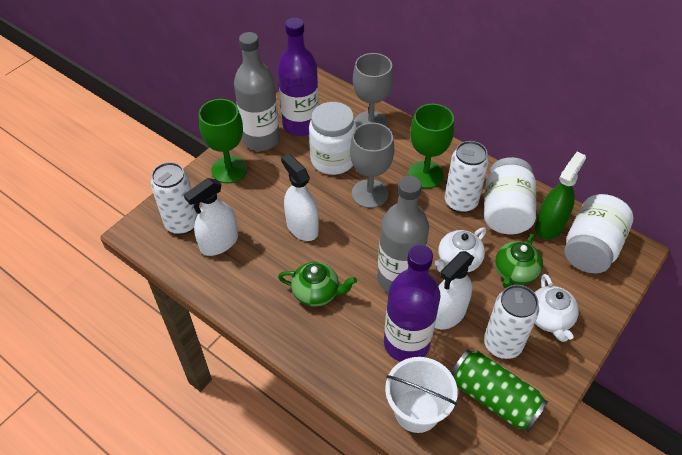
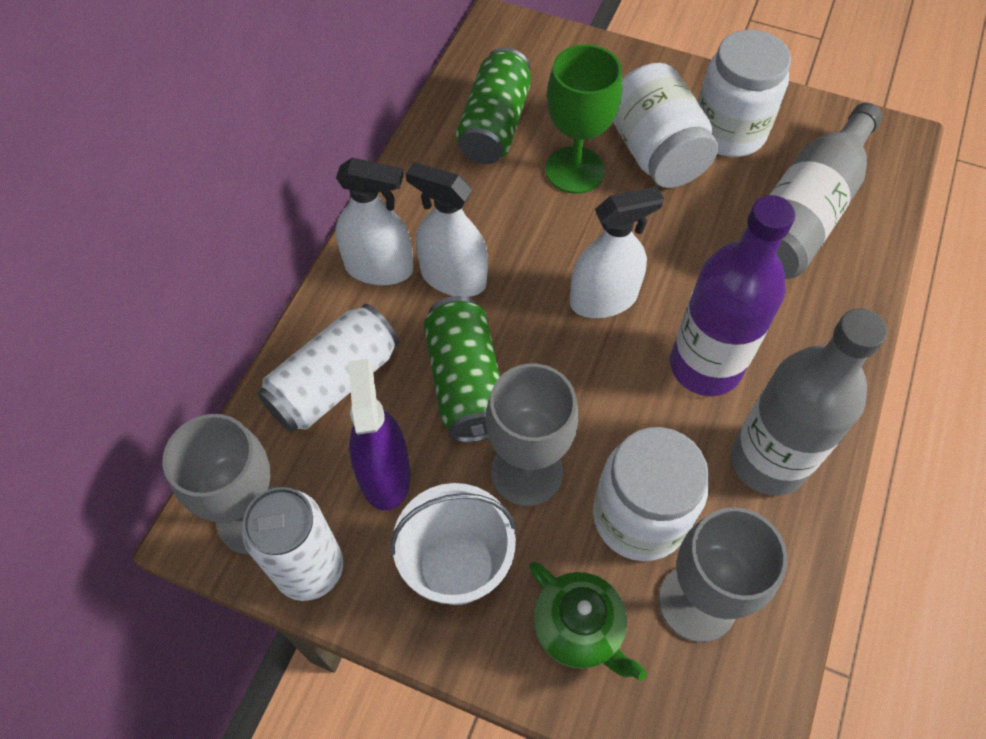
green can: [451,350,548,432] = 1 -> [424,296,500,443] [456,47,531,164] = 2
green goblet: [199,99,247,183] [408,104,454,188] = 2 -> [545,44,622,194] = 1
green spray bottle: [535,152,586,240] = 1 -> none = 0
green teapot: [278,262,357,307] [495,234,543,289] = 2 -> [529,562,647,681] = 1
grey goblet: [350,123,394,208] [353,53,393,127] = 2 -> [163,414,276,554] [486,364,578,506] [659,507,788,642] = 3
purple bottle: [278,18,319,136] [384,245,441,362] = 2 -> [670,195,795,396] = 1
purple spray bottle: none = 0 -> [349,359,411,511] = 1
white can: [151,162,198,235] [445,141,489,213] [484,285,539,359] = 3 -> [242,487,343,601] [257,304,399,432] = 2
white teapot: [434,227,486,272] [534,274,579,342] = 2 -> none = 0

